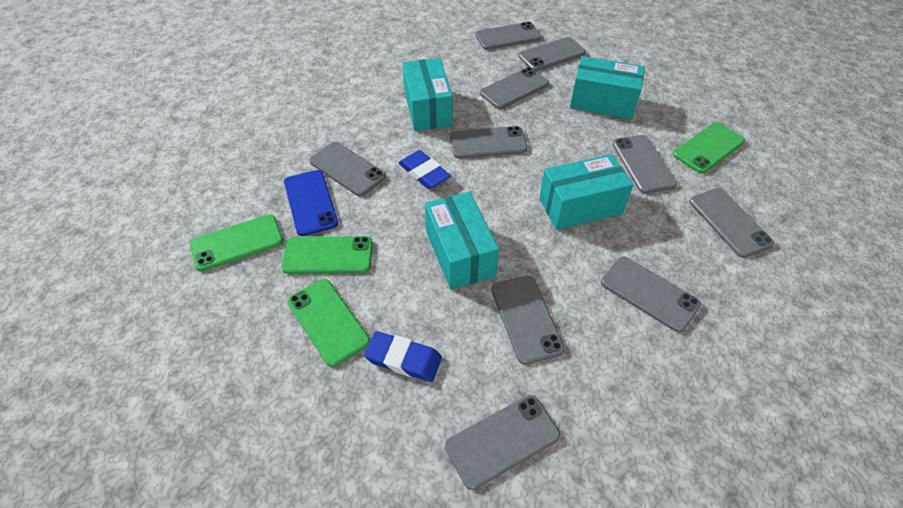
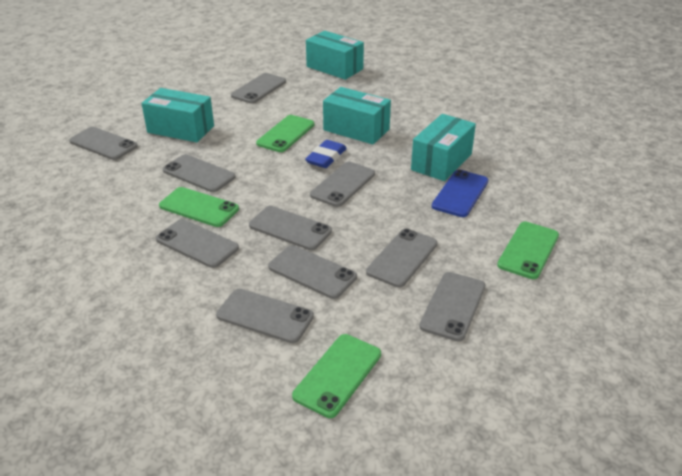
blue eraser: [364,331,442,382] [399,150,451,189] = 2 -> [305,140,347,168] = 1

